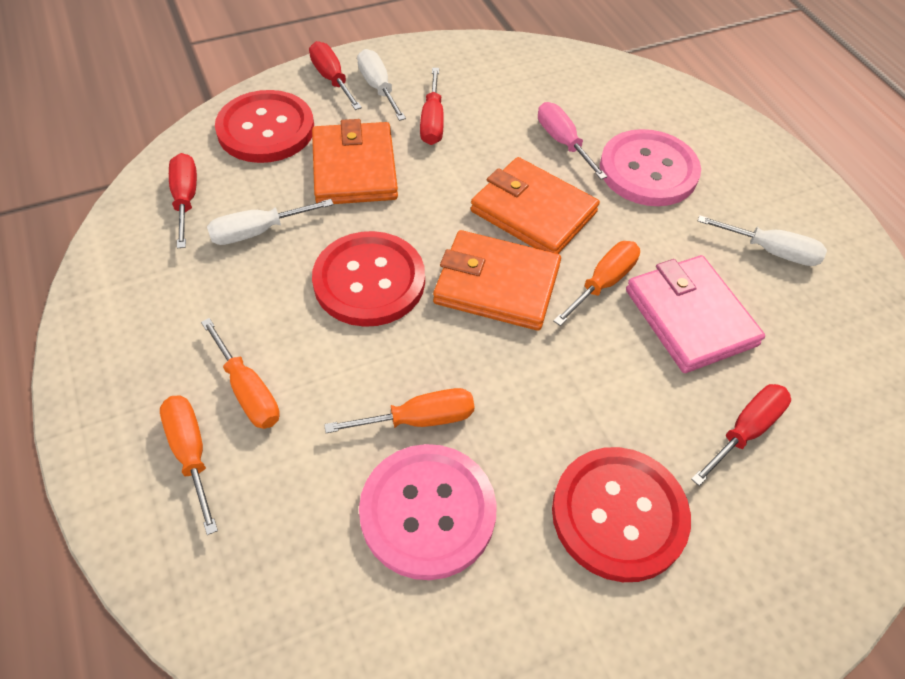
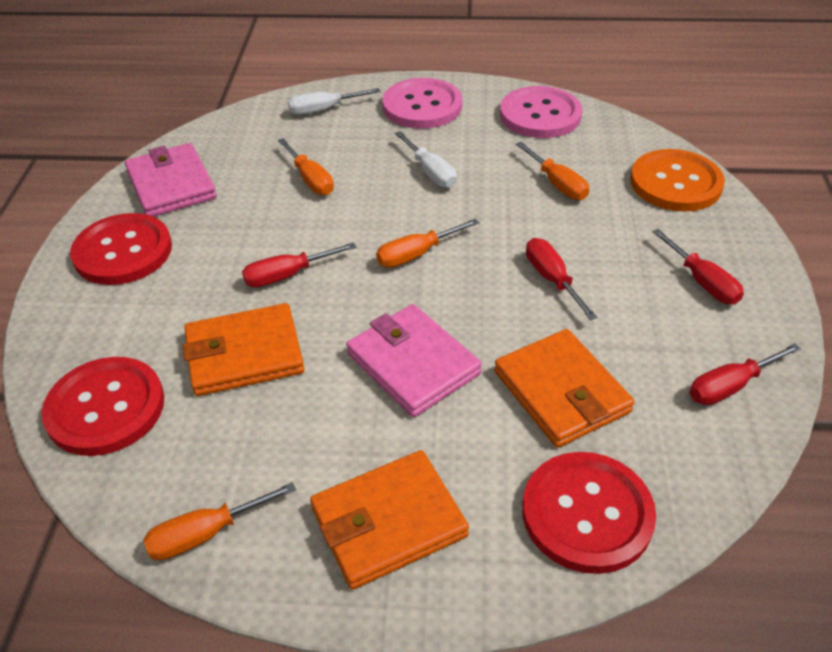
orange button: none = 0 -> [630,149,725,211] = 1
pink screwdriver: [538,102,607,179] = 1 -> none = 0
pink wallet: [626,255,765,373] = 1 -> [125,143,217,217] [346,304,482,417] = 2
white screwdriver: [207,199,334,245] [357,49,406,121] [698,215,827,266] = 3 -> [288,88,381,115] [395,131,457,188] = 2

